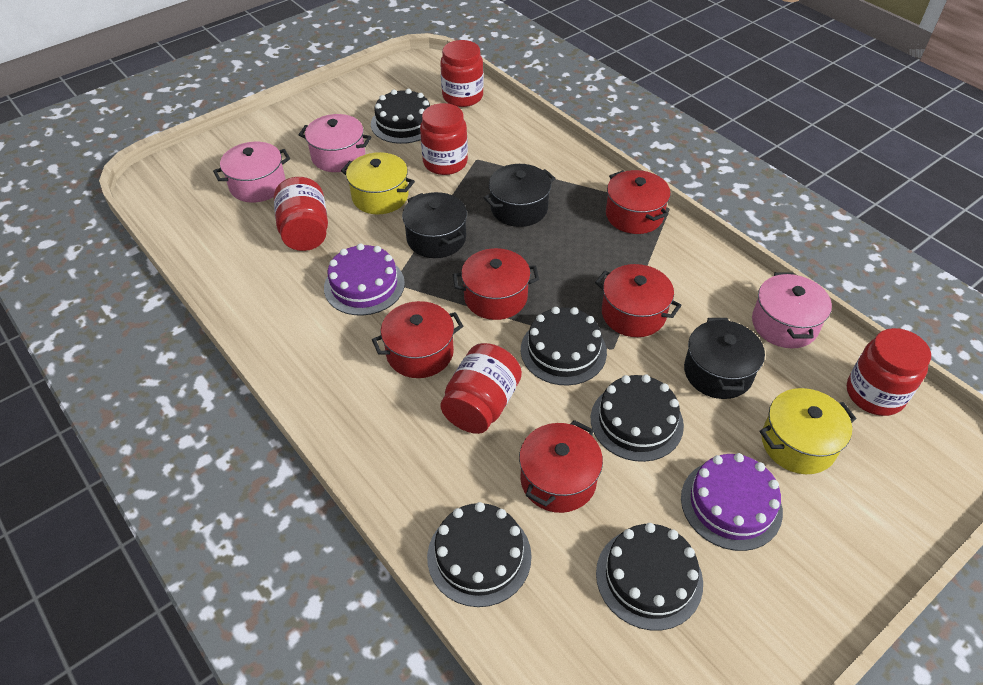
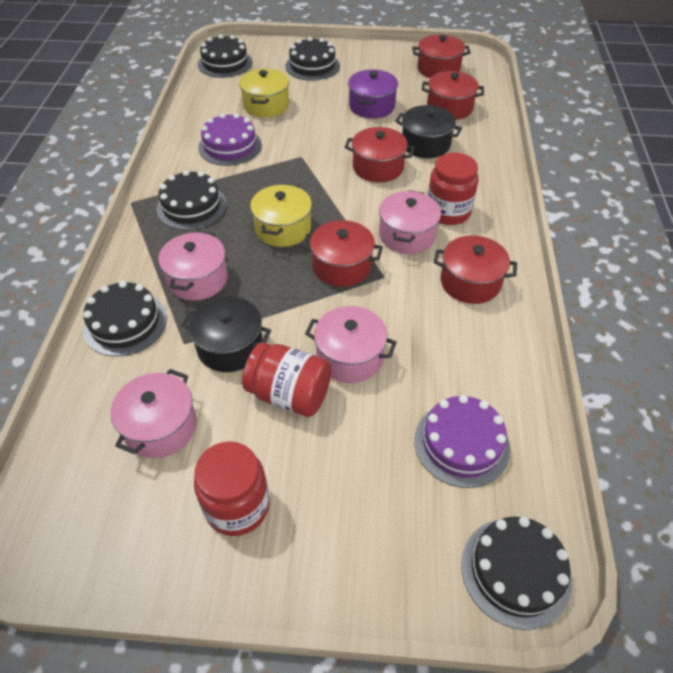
black pot: [402,192,467,258] [483,164,555,227] [684,318,765,399] = 3 -> [181,296,271,372] [395,105,462,158] = 2
pink pot: [213,142,290,203] [299,114,371,172] [752,272,832,348] = 3 -> [110,369,197,458] [158,231,228,301] [305,306,397,383] [379,190,441,254] = 4
purple pot: none = 0 -> [348,70,398,119] = 1
red jar: [274,177,328,251] [420,103,468,175] [440,40,484,107] [440,343,522,434] [847,328,931,416] = 5 -> [194,441,270,536] [242,342,332,417] [428,153,479,225] = 3

